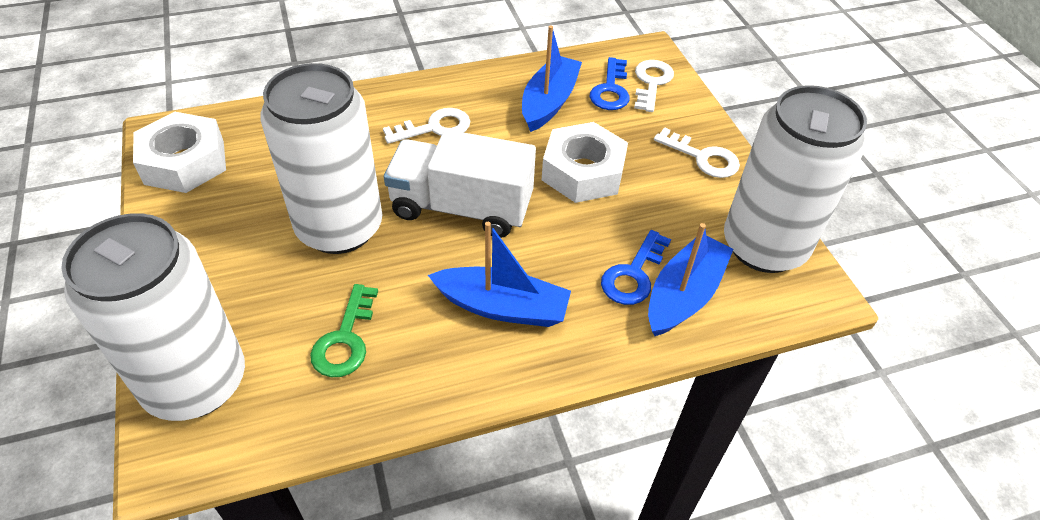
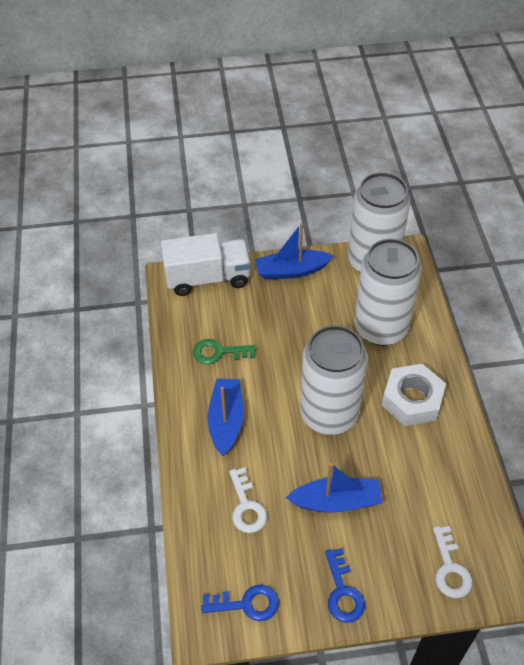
white key: [383,108,470,144] [634,60,674,112] [654,127,740,178] = 3 -> [229,467,267,533] [433,526,472,598] = 2
white nut: [133,112,226,193] [542,122,628,203] = 2 -> [382,364,446,426] = 1

